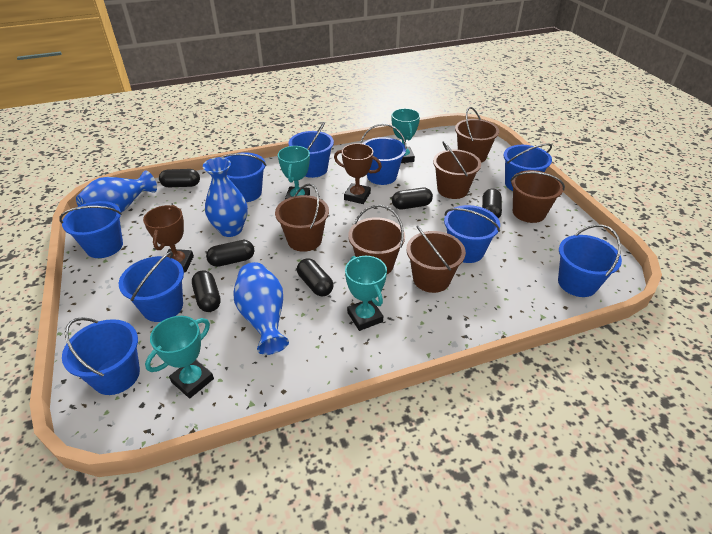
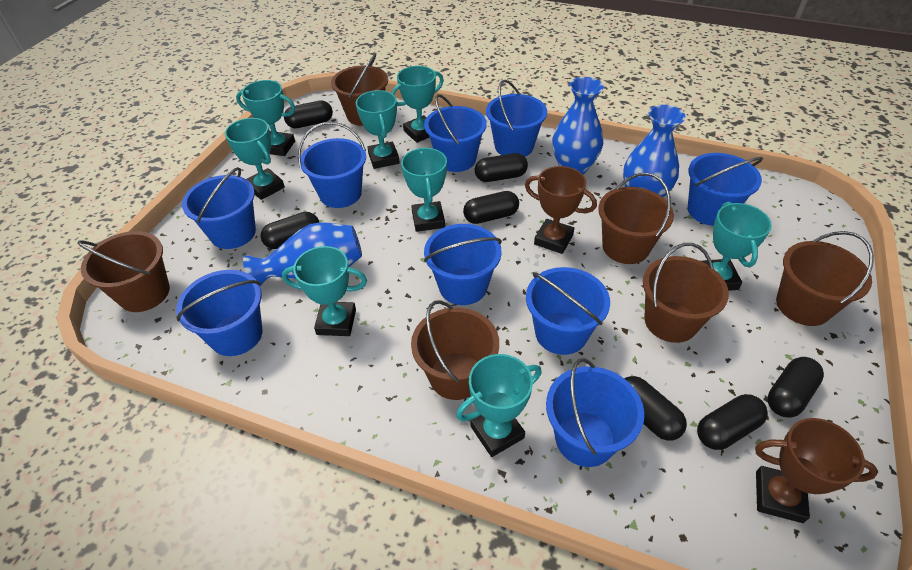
black capsule: [159,169,200,187] [192,270,221,312] [206,240,254,267] [297,258,334,297] [392,188,433,209] [482,188,502,219] = 6 -> [261,212,319,249] [284,100,333,128] [463,191,519,224] [475,153,528,182] [624,376,687,441] [697,394,768,450] [767,357,824,418] = 7
turquoise trophy: [145,316,214,399] [278,146,310,199] [345,256,387,331] [391,108,420,163] = 4 -> [225,118,285,200] [236,80,295,156] [282,246,367,336] [356,90,400,169] [391,66,444,143] [401,148,447,232] [456,354,541,457] [701,202,772,291] = 8

